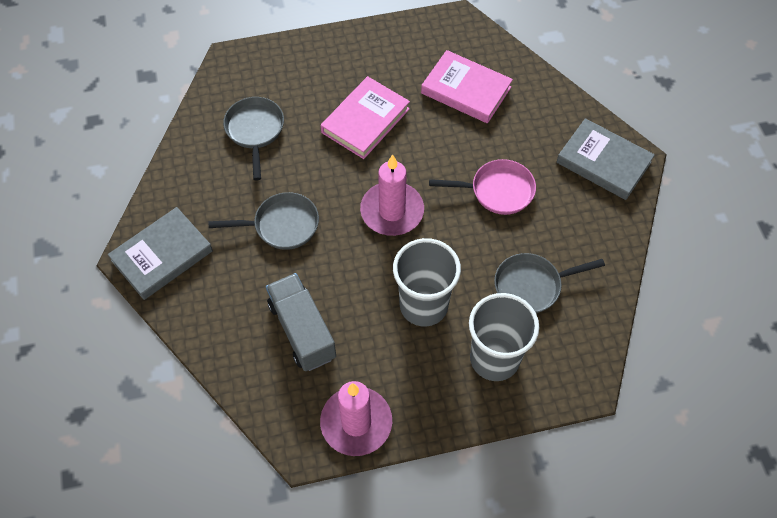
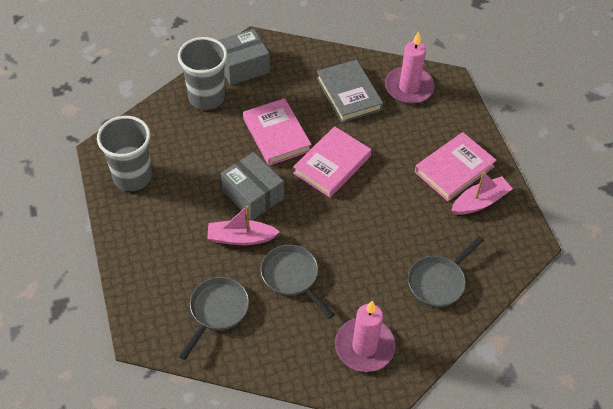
grey book: [108,207,213,300] [557,118,655,200] = 2 -> [317,59,383,123] = 1
grey box: none = 0 -> [218,29,270,85] [221,152,284,220] = 2
grey truck: [266,273,336,371] = 1 -> none = 0
pink boat: none = 0 -> [207,206,280,245] [451,172,513,215] = 2
pink book: [321,76,410,159] [421,50,513,123] = 2 -> [243,98,312,166] [293,126,372,197] [415,132,497,201] = 3
pink pan: [429,159,536,215] = 1 -> none = 0

